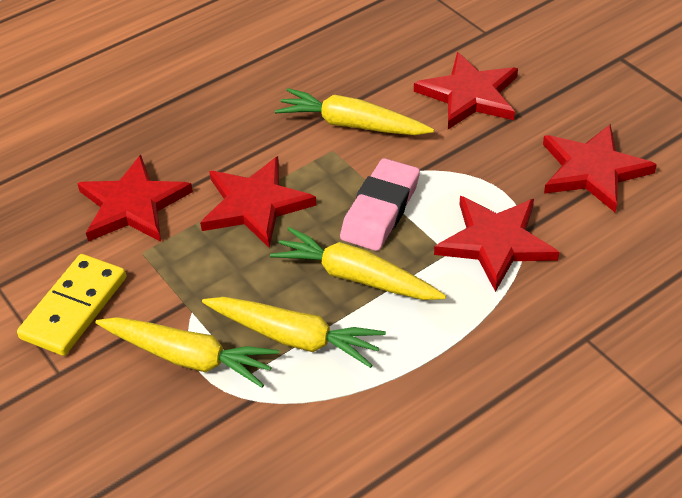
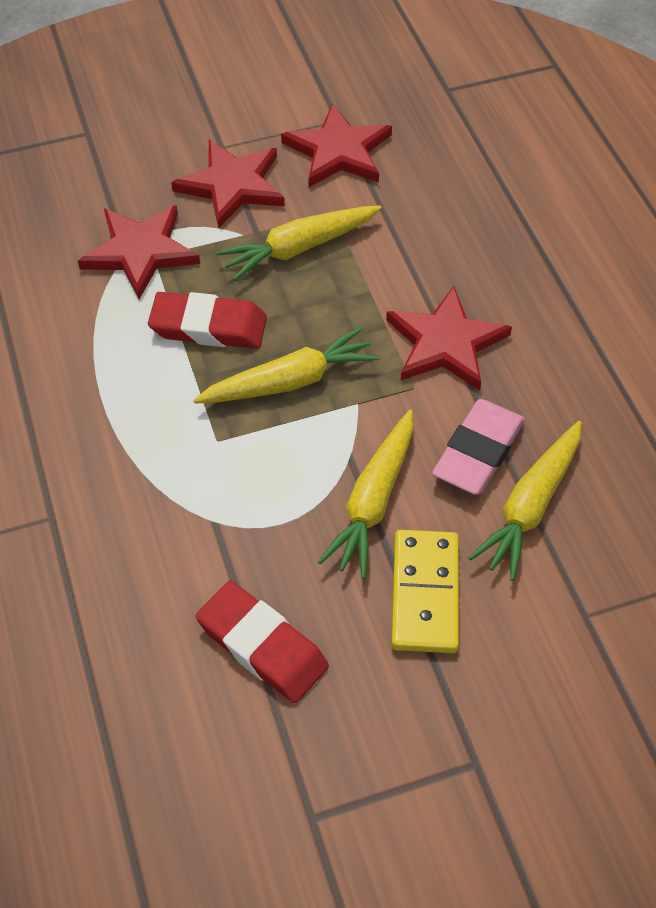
red eraser: none = 0 -> [148,292,267,349] [196,581,329,703] = 2
red star: [77,155,193,241] [200,156,317,248] [414,52,518,129] [434,196,559,292] [543,124,657,212] = 5 -> [78,205,200,299] [171,140,285,228] [281,103,392,187] [386,286,512,390] = 4

